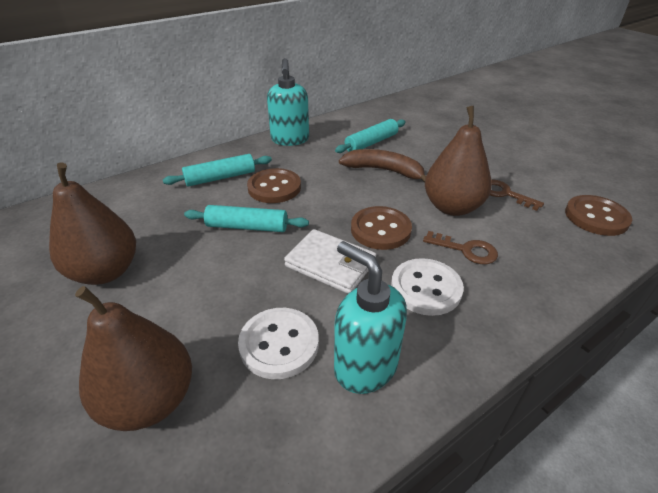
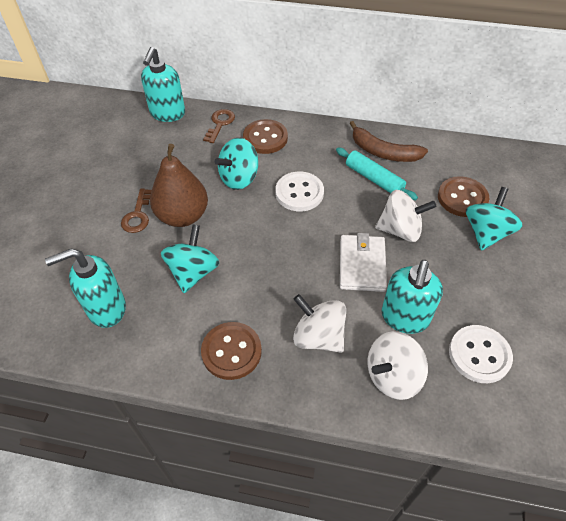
brown pear: [49,162,136,285] [75,286,192,431] [425,106,492,216] = 3 -> [150,144,208,227] = 1
turquoise rolling pin: [163,154,272,187] [184,205,309,232] [335,119,406,153] = 3 -> [336,148,418,200] = 1
turquoise soap dispenser: [267,58,309,146] [334,241,407,394] = 2 -> [45,248,126,328] [141,47,185,122] [381,260,443,334] = 3
turquoise spinning top: none = 0 -> [161,225,219,293] [215,138,258,190] [466,187,522,251] = 3
white spinning top: none = 0 -> [293,294,346,353] [368,331,428,400] [375,190,436,242] = 3

